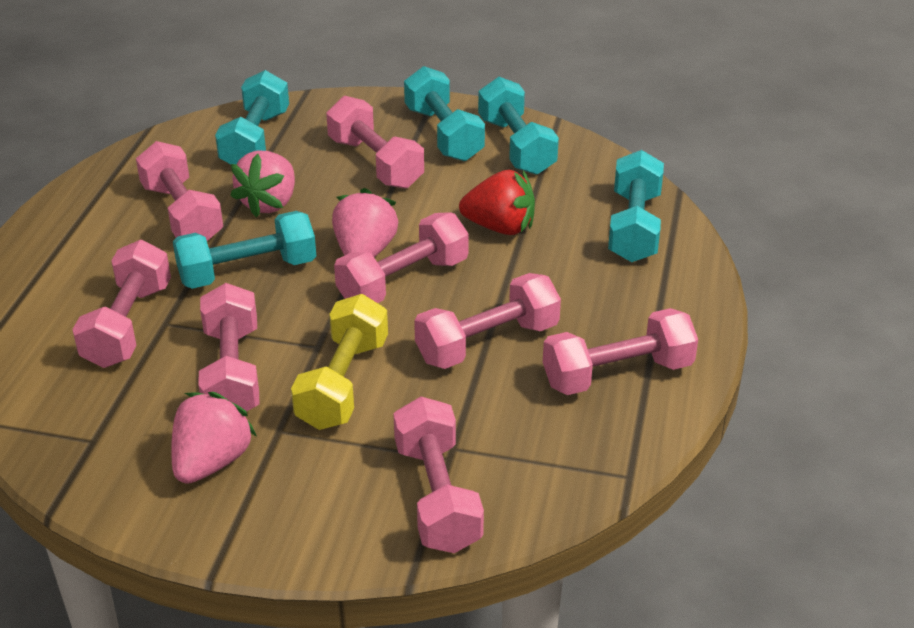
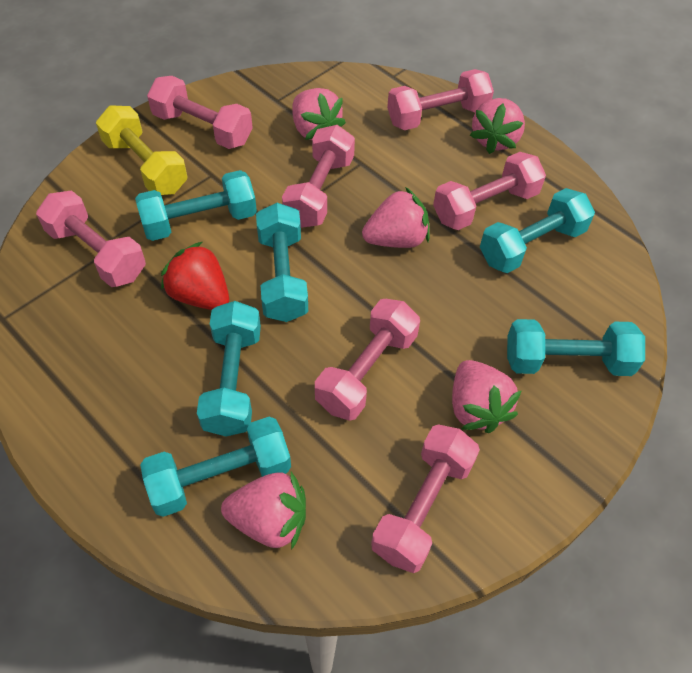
pink dumbbell: [72,240,171,368] [136,141,223,241] [198,283,259,412] [326,96,424,189] [334,212,469,303] [393,397,484,553] [414,273,561,369] [543,308,698,395] = 8 -> [36,190,146,287] [147,76,253,149] [282,125,355,228] [315,299,420,421] [371,424,480,573] [387,69,494,130] [433,152,546,230] = 7
pink strawberry: [171,392,256,484] [230,151,295,217] [332,188,399,257] = 3 -> [221,472,306,550] [292,88,346,140] [362,187,430,248] [452,360,522,433] [470,98,525,154] = 5
turquoise dumbbell: [173,211,316,289] [215,70,289,164] [404,66,485,161] [478,77,559,175] [608,150,664,262] = 5 -> [135,170,257,241] [140,417,291,517] [197,301,261,436] [256,203,308,322] [480,188,595,273] [507,319,645,376] = 6

